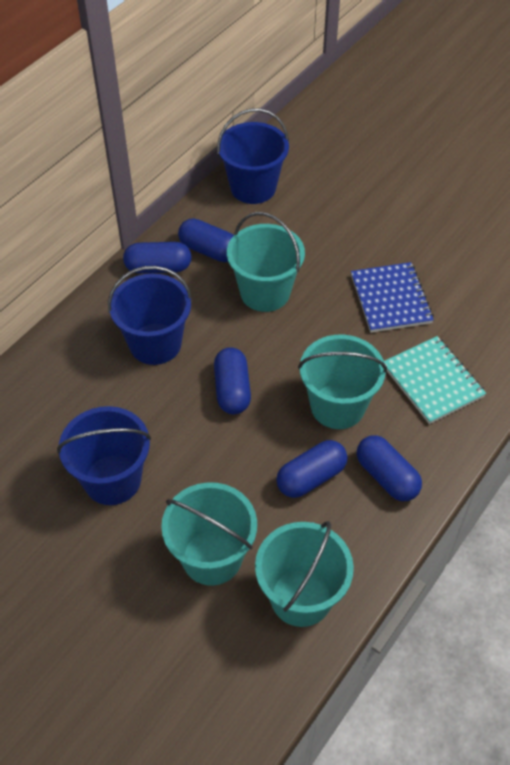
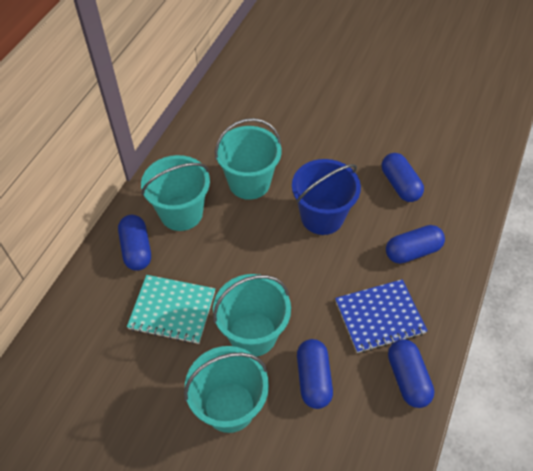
blue bucket: [57,406,151,505] [108,266,192,365] [217,108,289,204] = 3 -> [292,159,361,235] = 1

